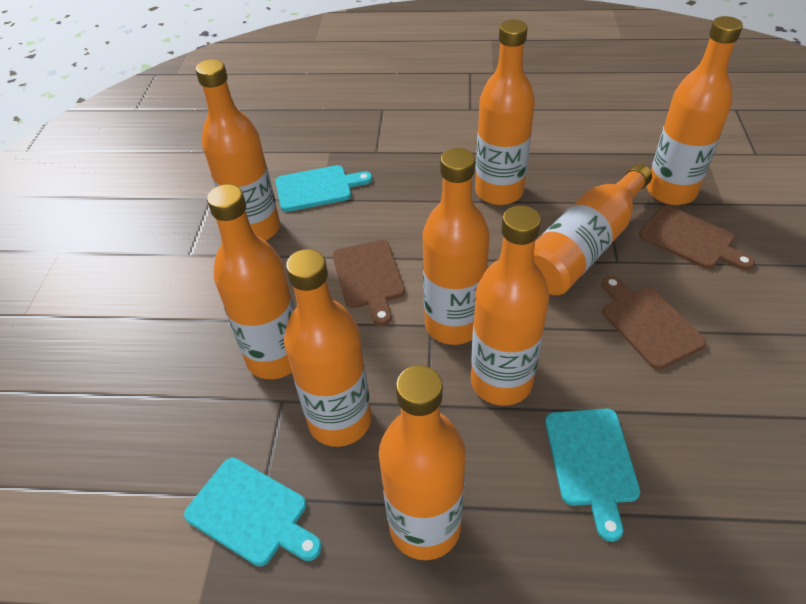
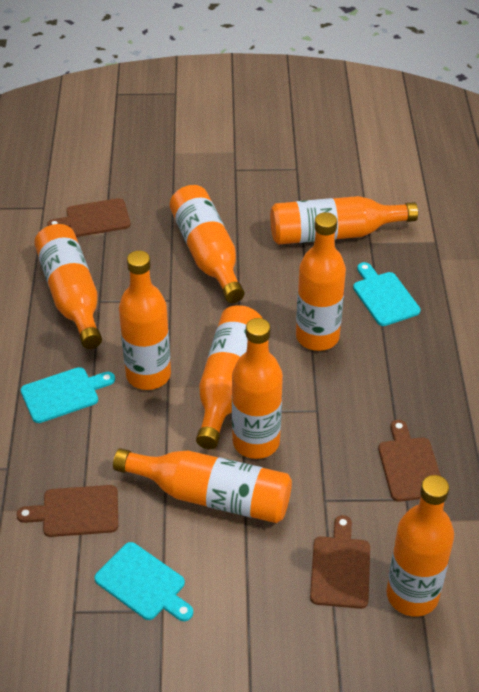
brown cutting board: [333,240,405,326] [602,276,706,370] [639,205,755,270] = 3 -> [16,485,118,537] [47,198,131,237] [310,515,370,609] [378,420,441,502] = 4

